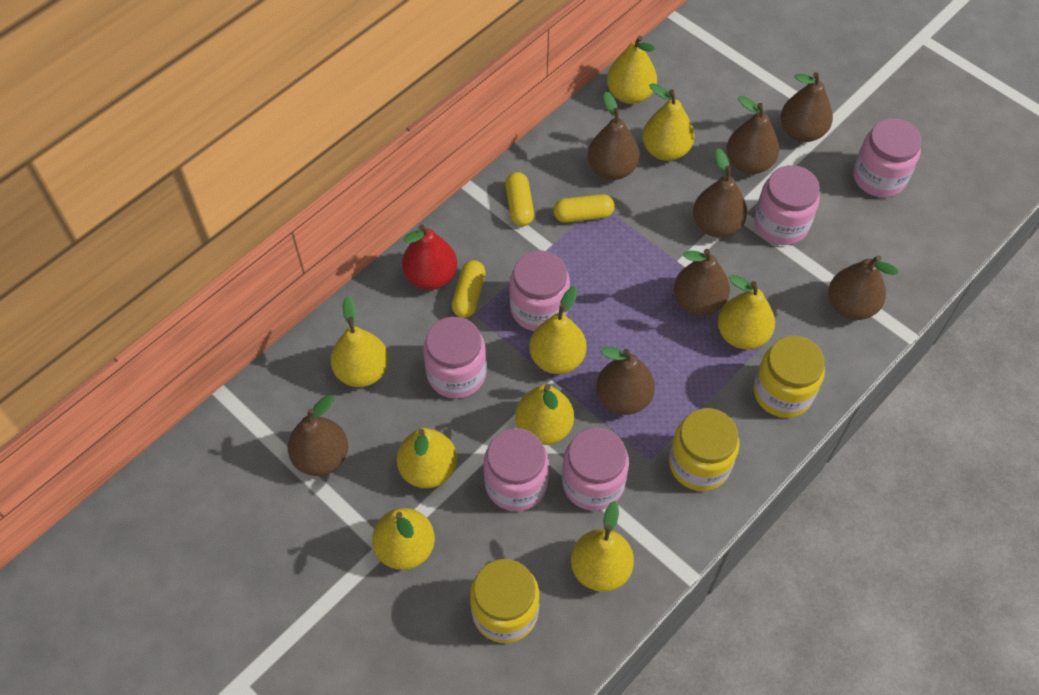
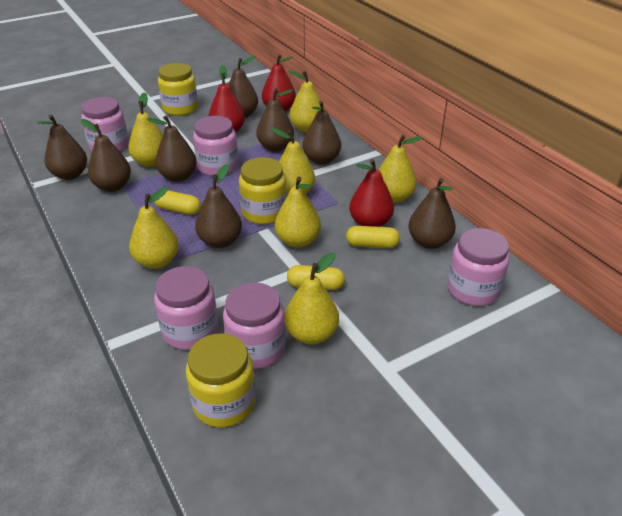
pink jar: [423,317,487,399] [484,428,549,511] [509,251,570,331] [562,427,629,511] [754,165,820,245] [853,118,922,197] = 6 -> [81,97,129,152] [154,266,218,350] [193,116,238,176] [223,283,286,369] [448,228,509,306] = 5
red pear: [402,224,457,290] = 1 -> [209,65,245,133] [262,54,296,112] [349,159,394,227] = 3
yellow pear: [331,296,389,387] [372,508,435,570] [397,428,457,488] [515,384,574,445] [529,287,587,374] [571,501,634,592] [607,35,657,104] [642,83,694,161] [718,275,775,350] = 9 -> [128,92,163,167] [129,187,179,269] [271,128,315,196] [275,177,321,248] [284,253,339,344] [288,70,324,133] [379,135,423,203] = 7

